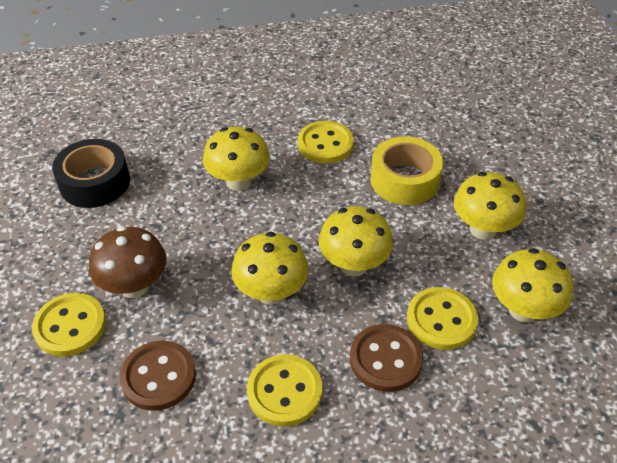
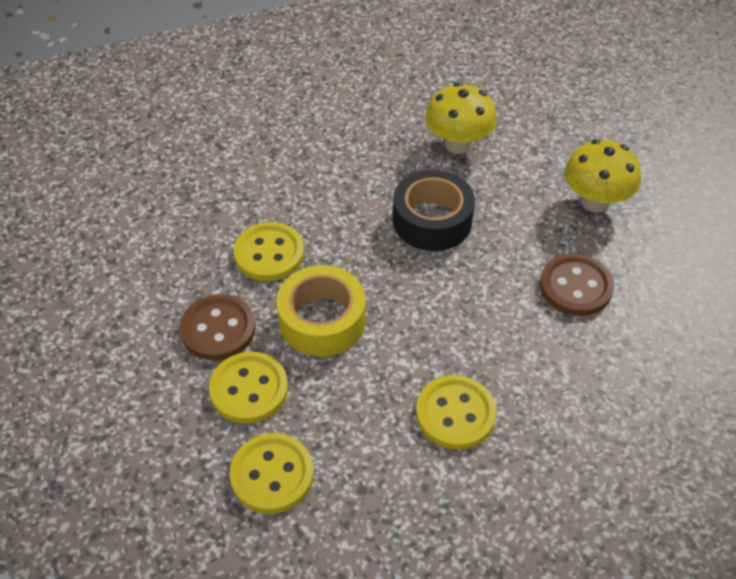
brown mushroom: [89,226,167,298] = 1 -> none = 0
yellow mushroom: [203,127,270,191] [231,232,309,305] [319,206,393,276] [454,172,526,240] [492,248,573,322] = 5 -> [425,83,497,154] [565,139,641,212] = 2

